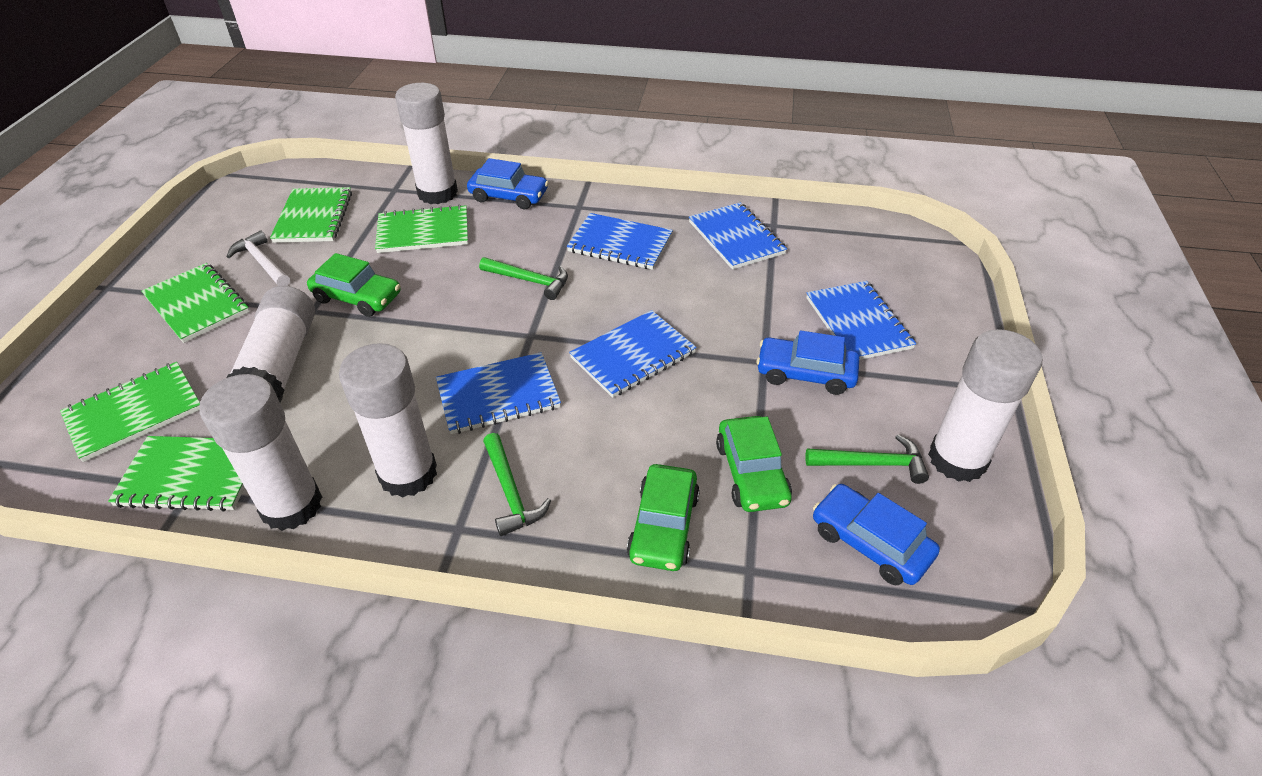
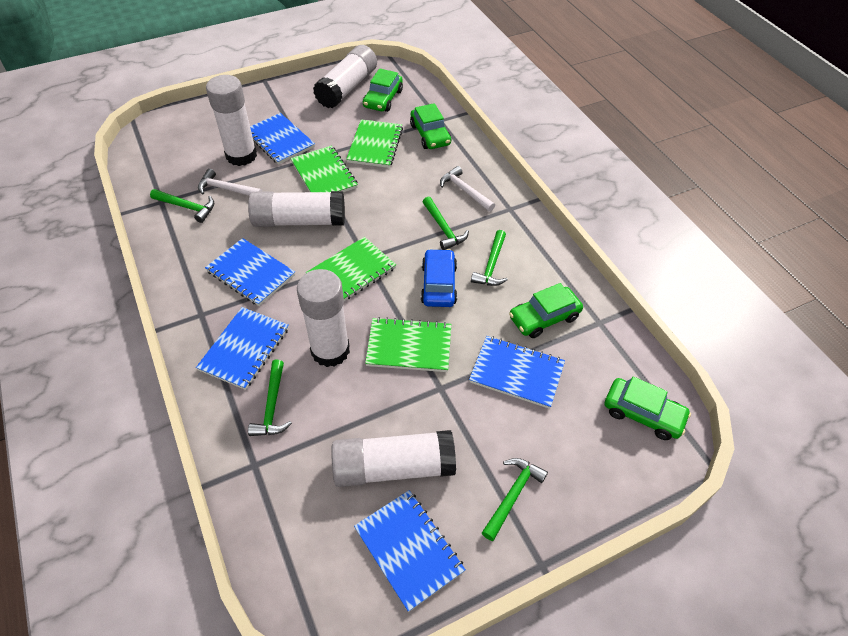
blue car: [467,158,549,209] [756,330,859,395] [813,484,940,586] = 3 -> [421,249,457,307] = 1
green car: [307,253,401,317] [627,464,700,571] [716,416,792,512] = 3 -> [363,68,403,112] [410,103,451,149] [509,283,583,338] [605,377,691,440] = 4
green hammer: [479,257,568,300] [483,433,551,536] [805,434,929,484] = 3 -> [150,189,214,223] [248,360,292,436] [423,197,469,250] [471,230,508,286] [482,458,548,541] = 5
green notebook: [60,362,200,462] [108,436,245,512] [141,263,250,343] [270,187,352,243] [375,204,468,253] = 5 -> [290,145,358,192] [306,237,396,301] [346,119,403,168] [365,317,451,372] = 4
white hammer: [227,230,290,286] = 1 -> [198,169,262,196] [440,166,495,212] = 2

